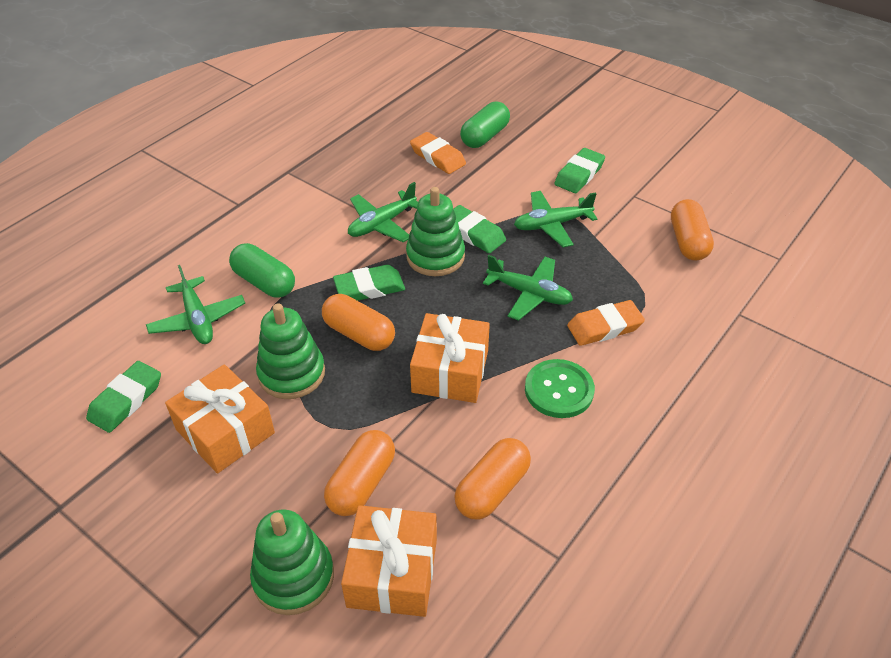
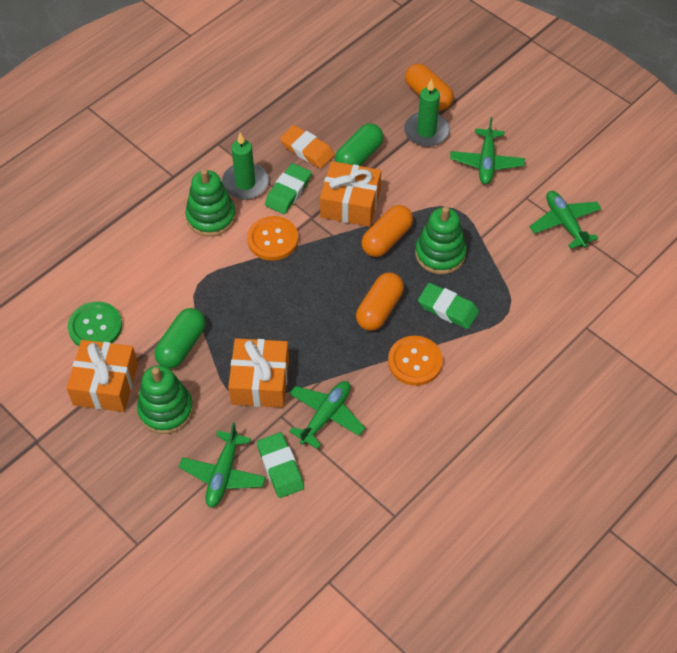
green candle: none = 0 -> [222,133,269,200] [404,79,450,147] = 2
green eraser: [86,361,161,433] [333,265,405,301] [453,205,506,253] [554,148,605,193] = 4 -> [257,432,304,498] [265,163,312,214] [418,283,479,329] = 3
orange button: none = 0 -> [247,216,298,261] [388,336,443,386] = 2
orange capsule: [322,294,395,351] [324,430,395,516] [454,438,531,520] [671,199,714,261] = 4 -> [356,273,404,331] [361,205,413,257] [405,64,454,110] = 3
orange eraser: [410,132,466,174] [567,300,645,346] = 2 -> [280,125,335,169] = 1

